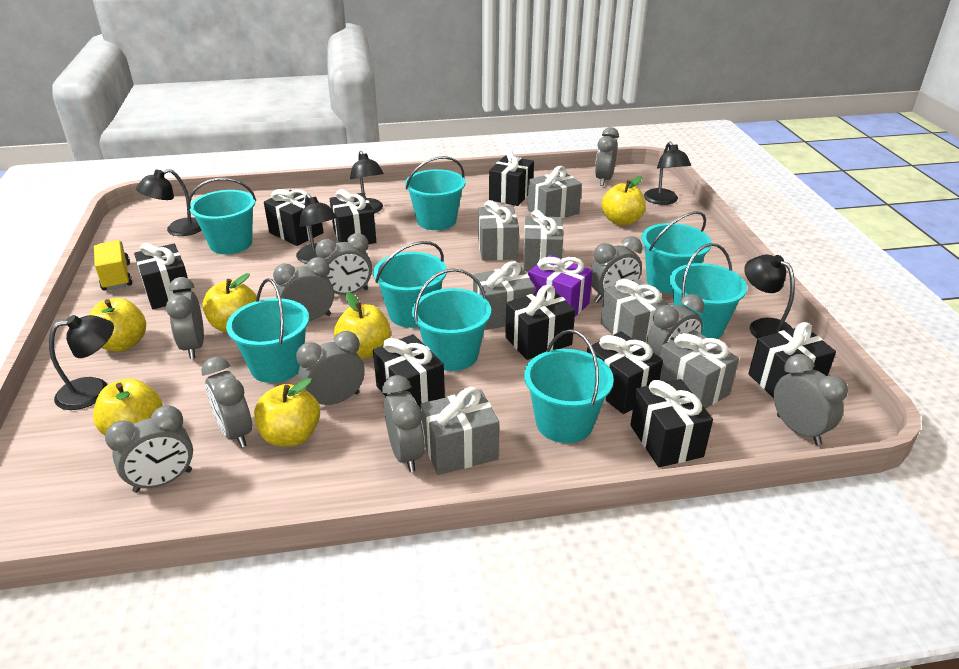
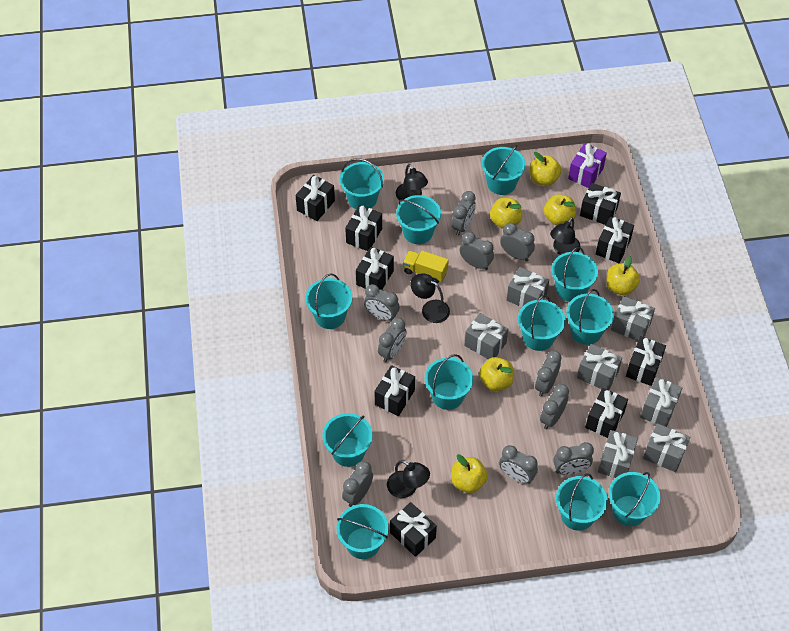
black lamp: [49,315,114,410] [136,169,201,236] [296,194,337,264] [350,151,384,214] [644,142,691,205] [744,255,795,339] = 6 -> [387,460,430,498] [396,164,428,200] [411,274,450,323] [550,218,581,255] = 4
grey clock: [105,406,193,493] [166,277,204,359] [201,357,252,448] [273,257,334,321] [296,331,364,405] [315,233,372,295] [382,375,425,472] [591,236,643,303] [595,127,619,186] [646,294,704,357] [774,354,848,445] = 11 -> [342,461,373,507] [364,284,400,321] [378,318,406,362] [452,191,476,236] [460,232,494,270] [499,445,538,484] [500,223,535,262] [535,351,562,396] [540,384,569,429] [553,442,594,475] = 10
turquoise bucket: [188,178,256,254] [226,278,309,383] [373,241,447,328] [405,156,466,230] [412,268,491,371] [524,329,614,443] [641,211,712,294] [670,243,747,339] = 8 -> [305,273,352,329] [323,413,373,467] [336,504,389,559] [340,158,384,209] [396,195,441,244] [425,354,473,410] [482,145,526,195] [518,295,565,351] [551,247,598,302] [556,473,608,531] [566,289,614,345] [609,472,661,526] = 12

